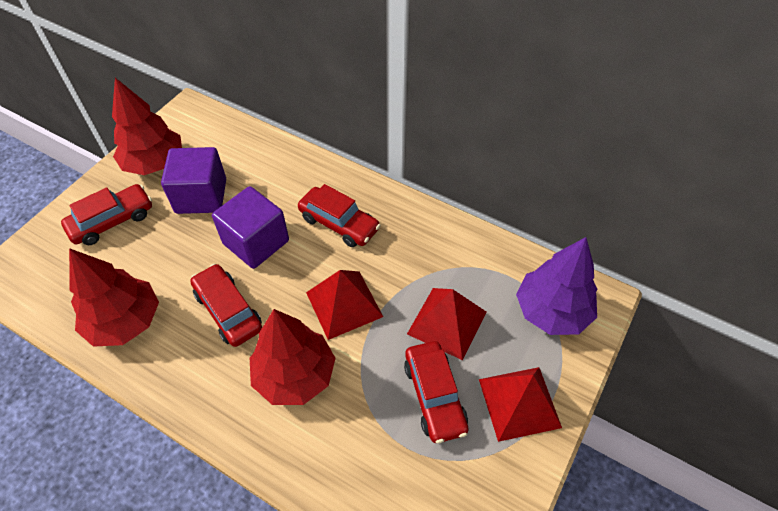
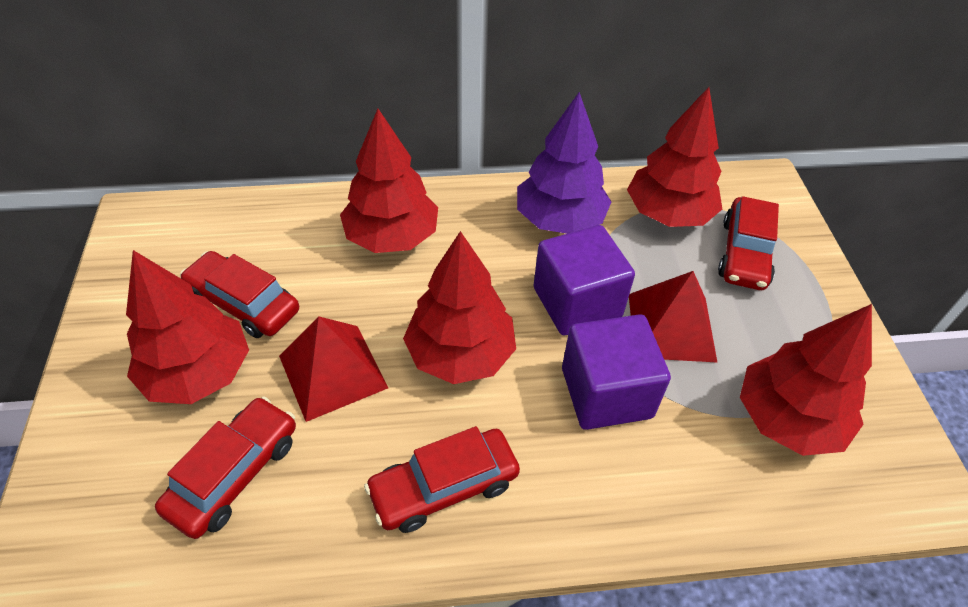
red pyramid: [306,270,383,340] [407,288,486,360] [479,367,562,442] = 3 -> [279,316,388,422] [629,271,718,363] = 2
red tree: [69,248,159,347] [112,78,182,175] [250,309,335,405] = 3 -> [126,250,249,404] [340,109,438,253] [403,231,516,384] [627,87,722,227] [740,304,872,456] = 5

